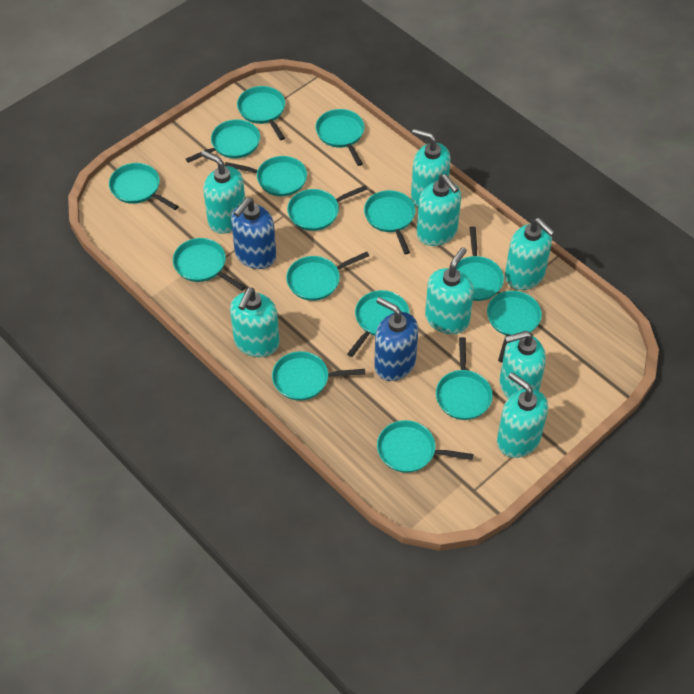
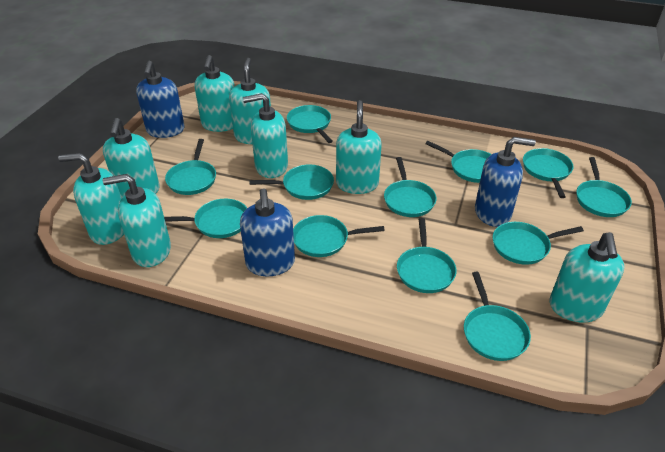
blue soap dispenser: [231,198,276,269] [374,297,418,381] = 2 -> [136,61,185,138] [240,188,295,276] [475,137,536,227] = 3
turquoise pan: [109,163,179,210] [173,238,245,291] [186,119,260,163] [225,156,307,196] [237,86,285,140] [272,351,365,401] [286,252,369,301] [287,185,368,231] [315,109,364,166] [347,290,410,357] [364,190,415,254] [377,420,473,473] [436,337,493,420] [456,227,504,301] [487,291,542,363] = 15 -> [164,199,247,238] [165,139,216,195] [249,165,334,200] [287,105,333,143] [293,215,385,257] [384,157,437,217] [397,218,457,293] [425,141,492,183] [464,272,531,361] [493,222,584,265] [523,148,573,198] [576,157,632,217] = 12

